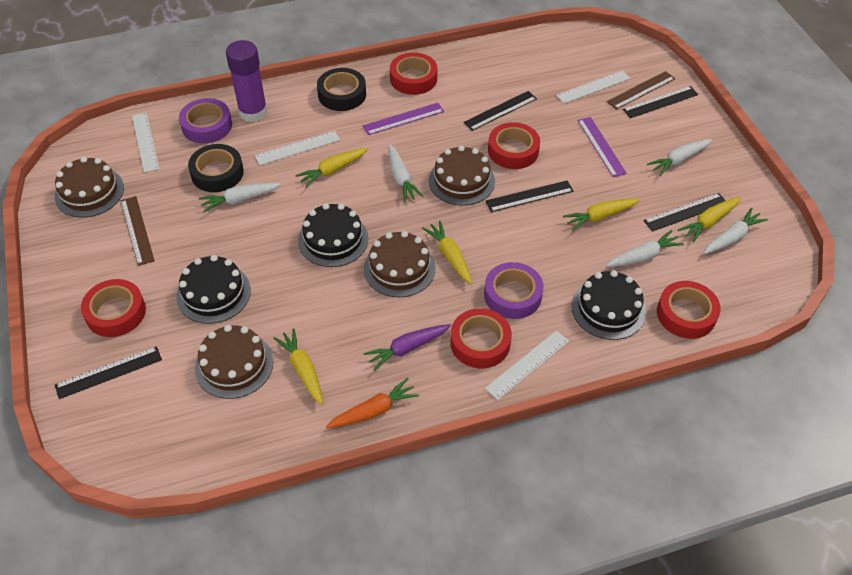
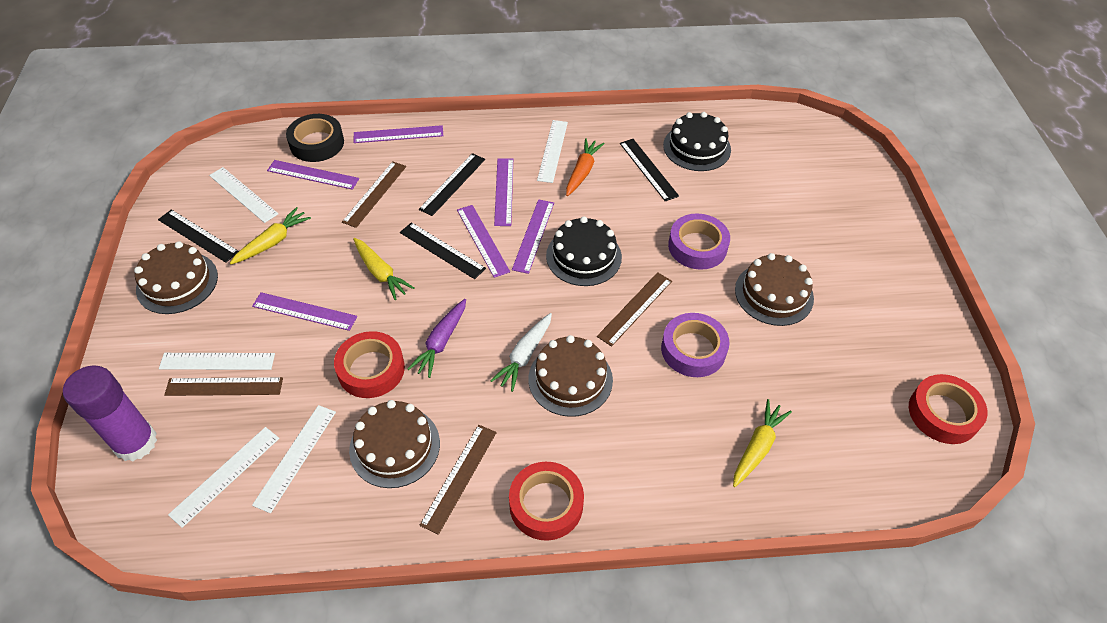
black cake: [176,255,251,324] [298,203,368,267] [571,270,646,340] = 3 -> [546,216,622,286] [663,112,731,171] = 2
black ruler: [55,346,162,399] [463,91,537,131] [485,180,574,212] [623,86,699,118] [644,193,726,232] = 5 -> [158,210,239,263] [400,222,486,279] [419,153,485,216] [620,139,679,201] = 4
black tape: [188,144,244,192] [317,68,366,111] = 2 -> [286,114,344,162] = 1
brown ruler: [121,196,155,266] [607,71,675,110] = 2 -> [164,377,283,396] [342,161,406,228] [419,425,497,535] [597,272,672,347] = 4
purple ruler: [363,103,444,135] [577,117,627,177] = 2 -> [252,292,357,331] [267,160,359,190] [354,125,443,143] [457,205,510,278] [494,158,513,226] [512,199,554,274] = 6
red tape: [81,279,146,337] [390,52,437,95] [450,308,512,368] [488,122,540,169] [657,281,721,339] = 5 -> [334,331,405,398] [509,462,584,541] [909,374,988,444] = 3
white carrot: [199,183,282,212] [388,144,424,202] [606,230,684,267] [647,139,712,176] [704,208,768,254] = 5 -> [491,313,552,392] = 1
white ruler: [132,113,159,173] [255,130,340,165] [485,331,569,400] [556,70,630,104] = 4 -> [159,353,275,370] [168,427,279,528] [209,167,278,223] [252,405,336,513] [537,120,568,183] = 5
yellow carrot: [273,328,323,404] [296,148,368,187] [422,221,472,284] [563,198,640,231] [678,197,741,243] = 5 -> [230,207,311,264] [353,238,414,300] [733,399,792,487] = 3

